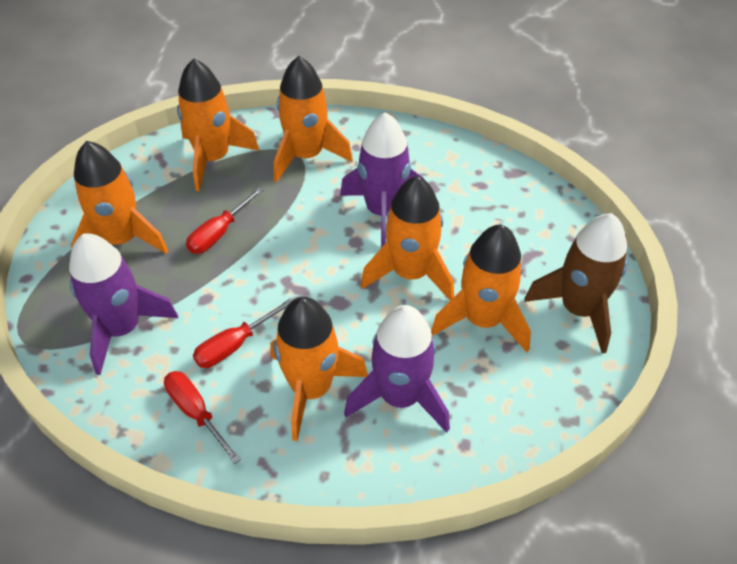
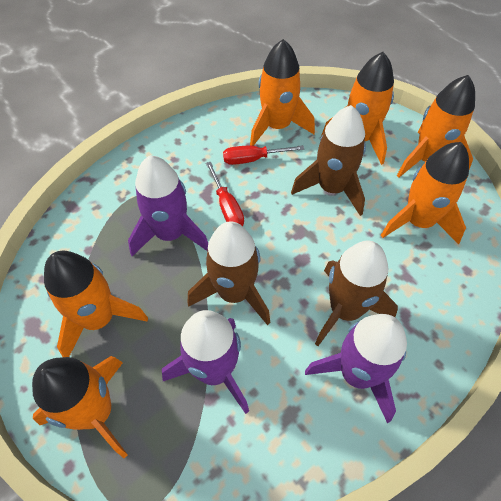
brown rocket: [524,213,627,354] = 1 -> [188,221,270,325] [291,105,366,216] [315,241,398,346] = 3
red screwdriver: [164,371,241,464] [186,187,263,254] [193,299,292,368] = 3 -> [206,162,244,226] [223,145,304,165] = 2

